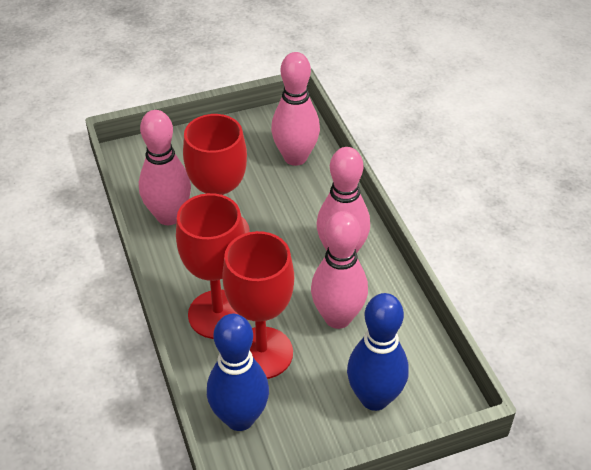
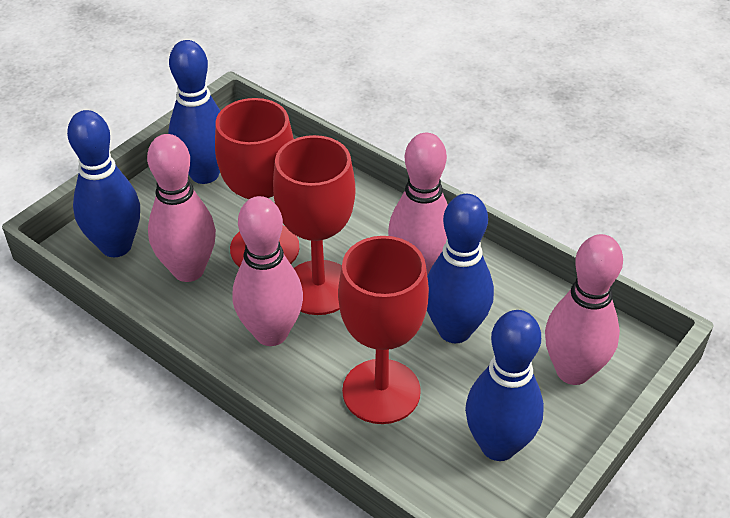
blue bowling pin: [207,314,269,431] [347,293,409,411] = 2 -> [67,110,140,257] [168,40,220,184] [427,194,494,343] [465,310,544,461] = 4

